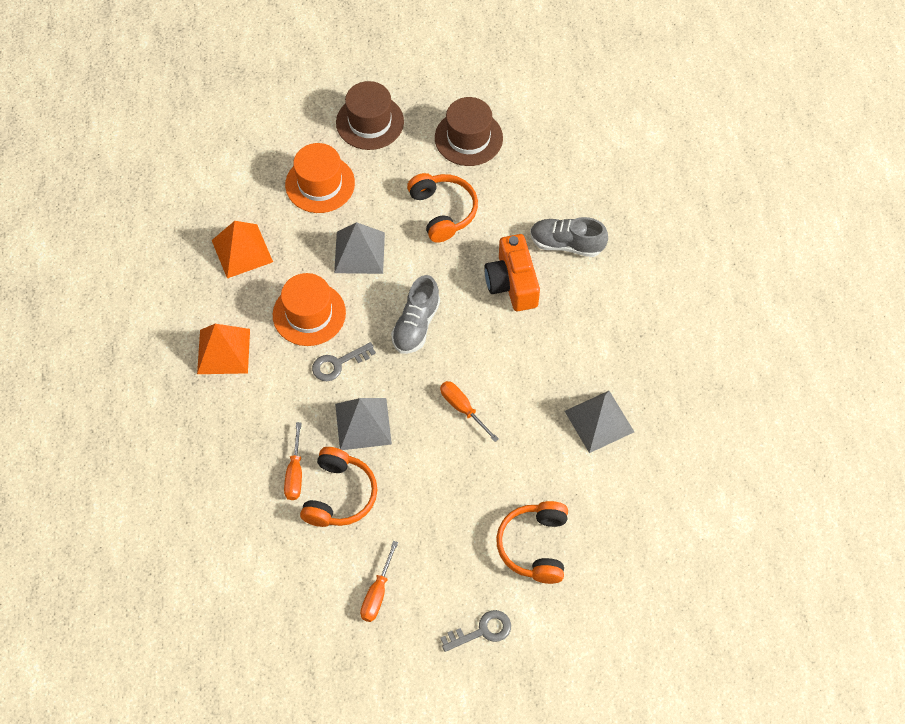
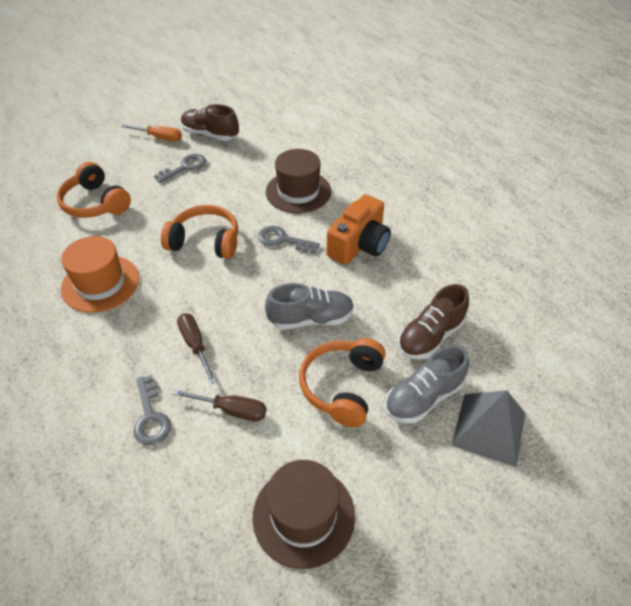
brown screwdriver: none = 0 -> [172,389,266,421] [177,313,216,384] = 2
brown shoe: none = 0 -> [181,104,239,141] [398,284,469,360] = 2
grey key: [312,342,376,381] [440,610,511,652] = 2 -> [134,375,171,445] [154,154,206,183] [258,226,320,253] = 3
grey pyramid: [334,222,385,274] [335,398,392,450] [565,391,634,453] = 3 -> [452,390,525,467] = 1
orange hat: [273,273,346,346] [285,143,355,213] = 2 -> [61,236,139,313] = 1
orange pyramid: [197,324,250,374] [212,221,273,278] = 2 -> none = 0
orange screwdriver: [284,422,302,500] [360,541,398,622] [440,381,499,442] = 3 -> [121,124,182,142] = 1

